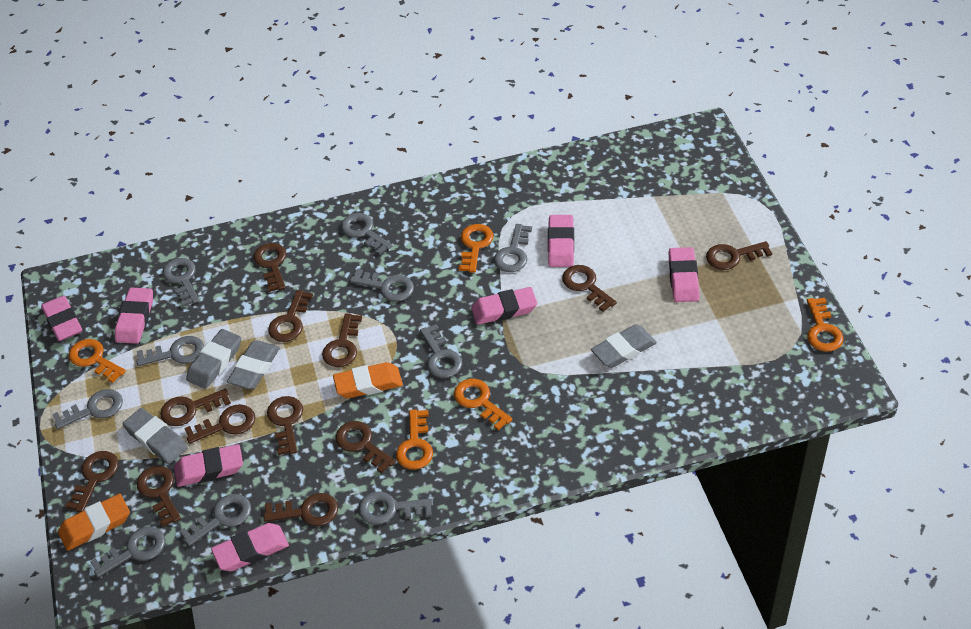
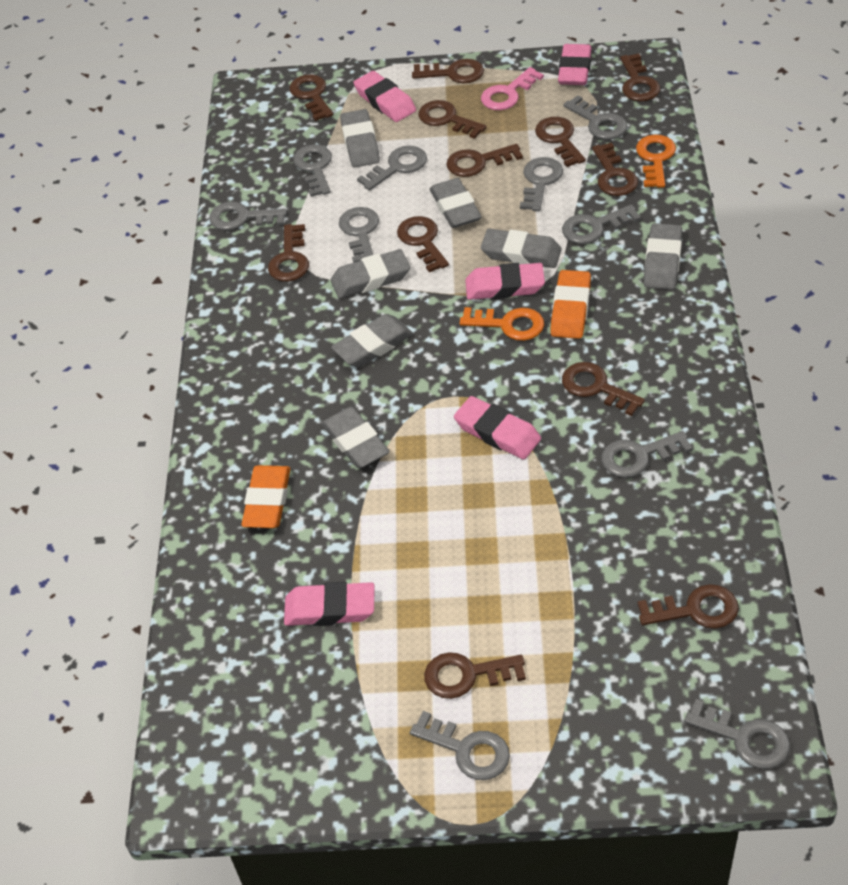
grey eraser: [123,408,188,464] [186,329,241,389] [227,340,280,389] [591,324,657,368] = 4 -> [321,407,390,468] [331,249,410,298] [331,314,413,367] [340,109,380,167] [430,178,482,228] [481,229,562,268] [644,223,682,290] = 7
orange key: [69,339,126,383] [396,409,433,470] [454,379,512,430] [459,224,494,273] [807,298,844,352] = 5 -> [460,307,544,341] [636,134,676,188] = 2
pink eraser: [41,296,82,341] [115,288,153,344] [174,444,243,487] [211,523,289,571] [471,287,537,325] [548,215,574,267] [669,247,699,302] = 7 -> [284,582,374,626] [353,71,416,122] [454,396,541,460] [465,263,545,300] [558,44,592,85] = 5
pink key: none = 0 -> [481,67,544,110] = 1

